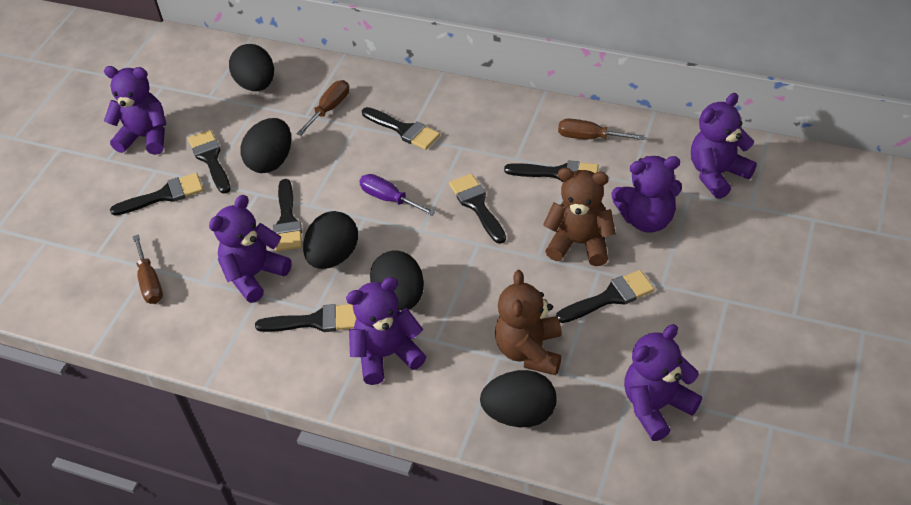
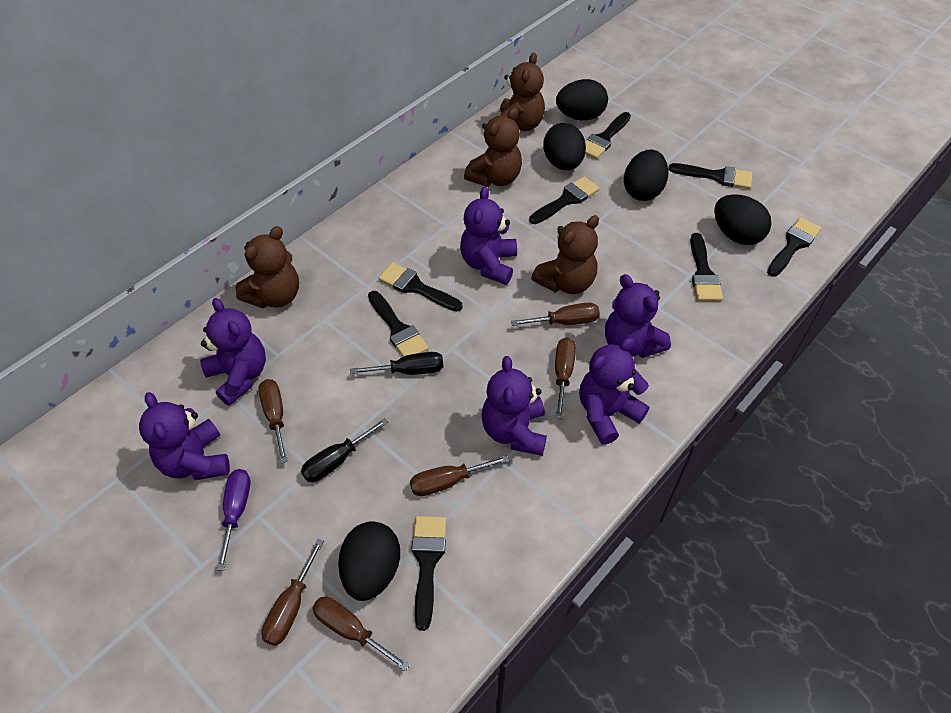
black screwdriver: none = 0 -> [301,418,388,482] [350,352,443,375] = 2
brown screwdriver: [133,234,163,304] [296,80,349,136] [558,119,645,140] = 3 -> [259,379,288,463] [261,539,324,646] [312,596,410,672] [410,455,509,496] [511,303,600,326] [555,337,576,419] = 6
brown teddy bear: [495,270,562,375] [543,168,616,266] = 2 -> [235,226,299,308] [464,108,522,187] [500,53,545,131] [531,215,599,294] = 4

